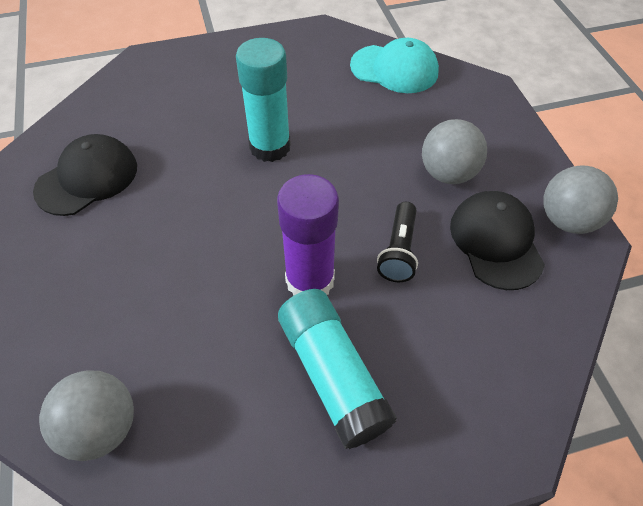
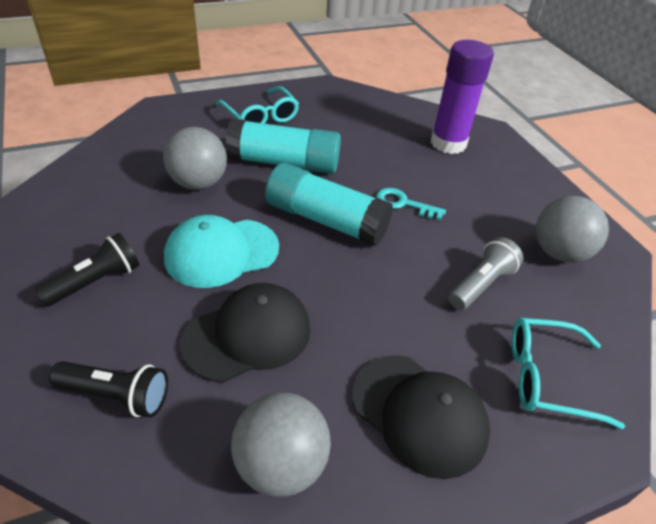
black flashlight: [377,202,418,282] = 1 -> [35,233,139,306] [49,361,168,417] = 2
grey flashlight: none = 0 -> [449,237,523,310] = 1
turquoise glasses: none = 0 -> [216,86,299,124] [512,318,625,429] = 2
turquoise key: none = 0 -> [376,188,446,220] = 1

